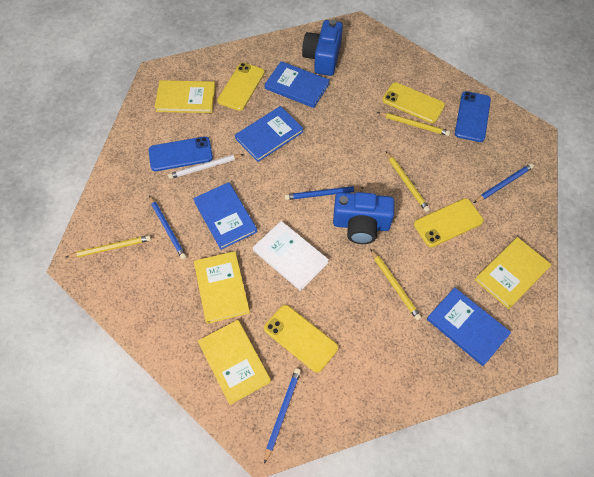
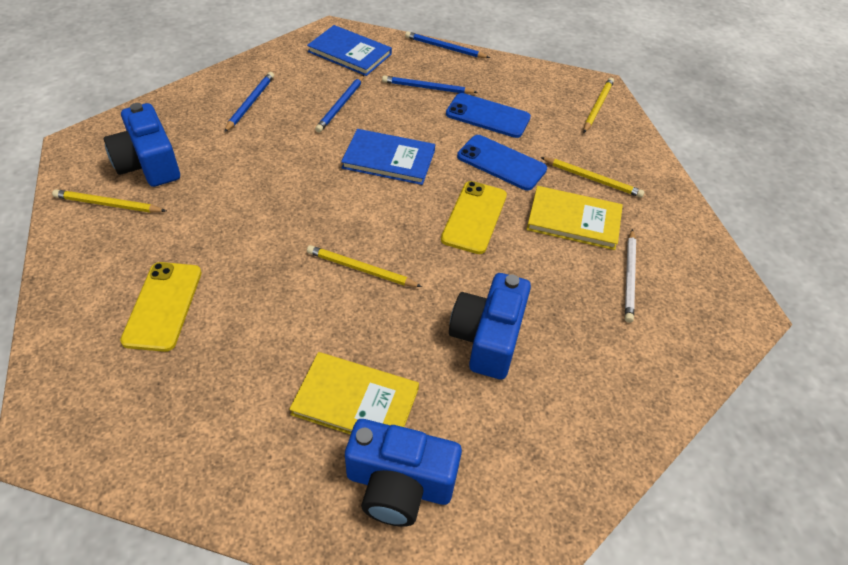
blue book: [193,182,257,250] [235,106,304,162] [264,61,330,108] [427,287,511,366] = 4 -> [307,25,392,76] [341,129,435,185] = 2
blue camera: [302,19,343,76] [333,192,395,244] = 2 -> [104,103,180,187] [345,419,462,527] [449,273,531,379] = 3
white book: [253,221,329,291] = 1 -> none = 0
yellow book: [155,80,215,113] [194,251,250,324] [198,320,271,405] [475,237,552,309] = 4 -> [289,352,419,435] [527,186,623,250] = 2
yellow phone: [217,63,265,111] [264,305,338,373] [382,82,445,123] [414,198,484,247] = 4 -> [120,262,202,352] [441,181,507,254] = 2

